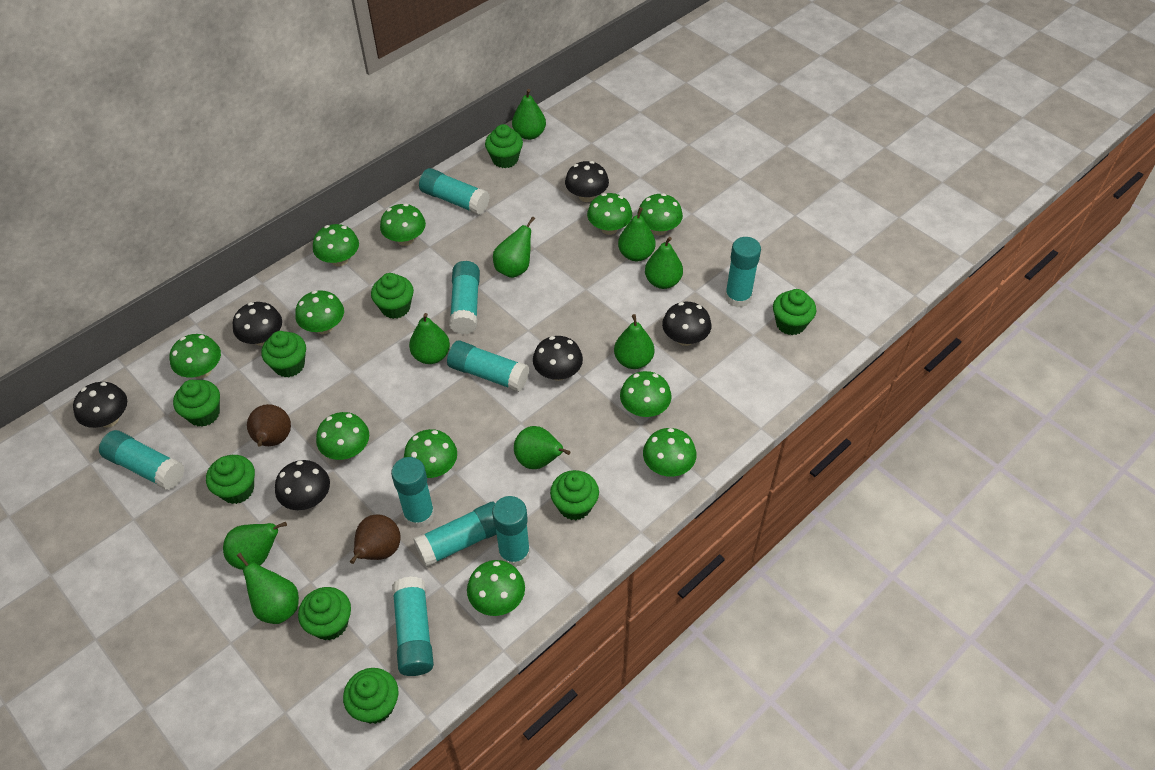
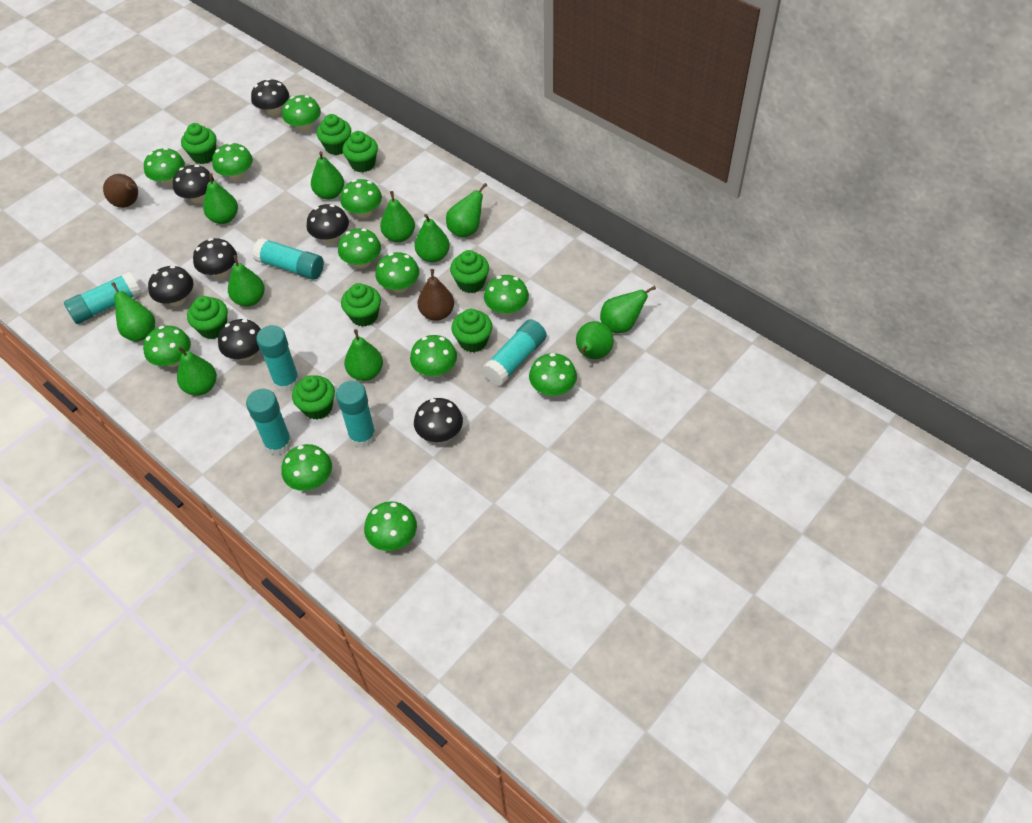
black mushroom: [73,382,127,428] [233,302,282,346] [275,460,330,510] [533,336,583,381] [565,161,609,202] [662,302,711,346] = 6 -> [148,265,193,306] [173,165,214,203] [193,238,237,278] [218,319,261,361] [251,78,289,116] [307,204,349,244] [414,398,463,442] = 7
green cupcake: [173,380,220,427] [206,455,255,504] [262,331,306,377] [298,587,351,641] [343,668,398,724] [371,273,414,319] [485,124,523,168] [550,470,599,520] [773,289,816,335] = 9 -> [181,123,216,164] [187,296,228,339] [292,375,335,419] [317,114,351,155] [341,283,381,327] [342,131,378,172] [450,250,489,293] [451,309,492,352] = 8
green mushroom: [170,334,221,379] [295,290,344,334] [313,224,359,266] [316,412,369,460] [380,203,426,246] [404,429,457,478] [467,560,525,616] [587,193,632,235] [620,371,672,417] [637,193,683,236] [643,428,697,477] = 11 -> [143,326,191,367] [144,148,185,186] [212,142,253,181] [281,444,332,491] [282,95,321,132] [338,228,381,268] [340,179,382,218] [364,501,417,551] [375,252,420,293] [410,335,457,377] [484,275,529,316] [529,353,577,396] = 12
green pear: [223,522,287,570] [237,553,299,624] [409,313,450,364] [493,216,535,278] [512,89,546,140] [514,426,571,469] [614,314,654,369] [618,207,656,261] [645,237,683,289] = 9 -> [111,282,155,342] [177,346,217,396] [203,173,238,224] [228,255,265,307] [311,151,344,200] [344,329,383,381] [380,191,415,242] [414,214,450,262] [446,183,487,238] [576,321,614,359] [600,286,656,333] = 11
turquoise glue stick: [99,430,185,490] [391,457,435,528] [392,576,434,676] [413,502,497,568] [419,168,490,215] [447,341,529,392] [449,261,480,334] [492,496,530,567] [725,237,761,308] = 9 -> [64,271,142,324] [246,389,292,455] [253,238,324,280] [256,325,300,392] [336,381,377,448] [482,319,547,386] = 6

